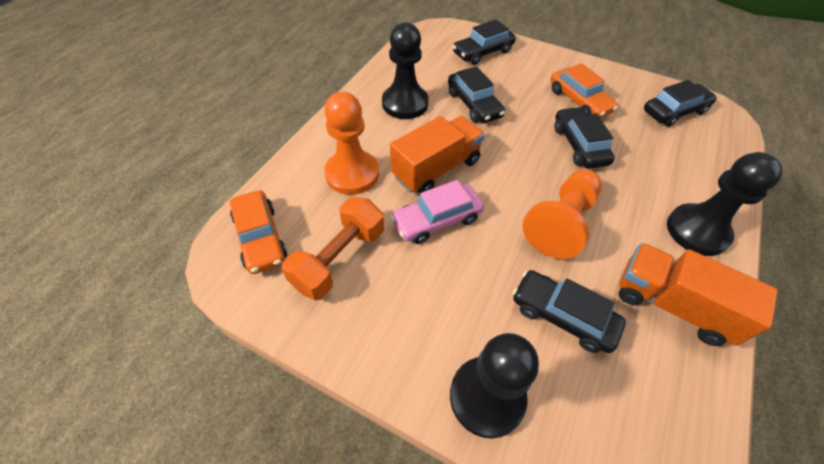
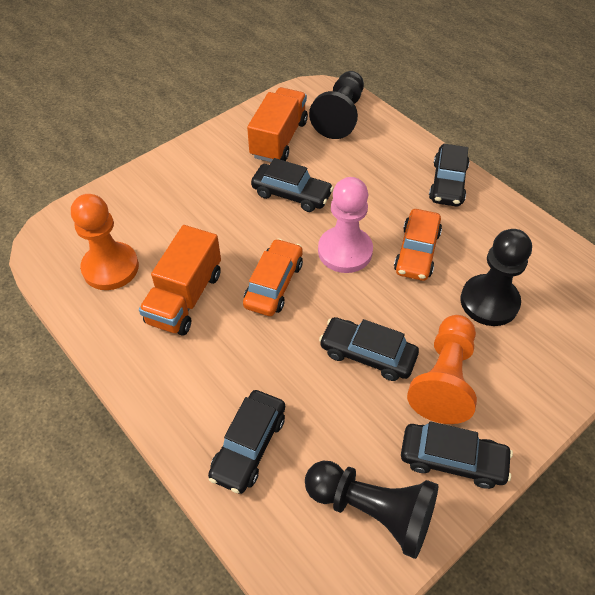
orange dumbbell: [282,197,384,300] = 1 -> none = 0
pink car: [390,180,484,244] = 1 -> none = 0
pink pawn: none = 0 -> [318,177,373,273] = 1

